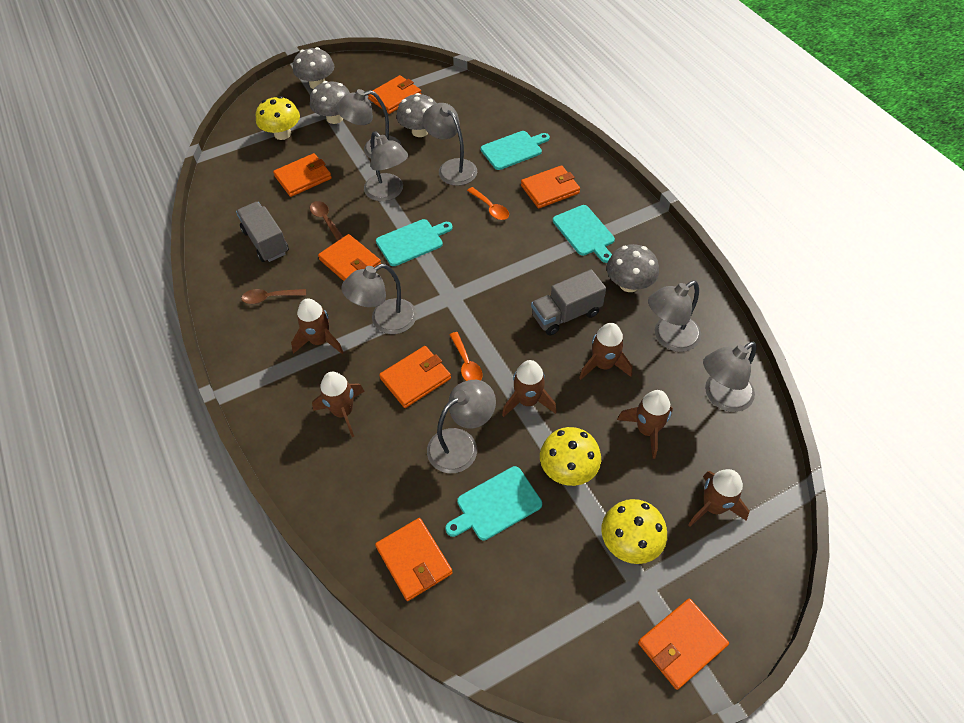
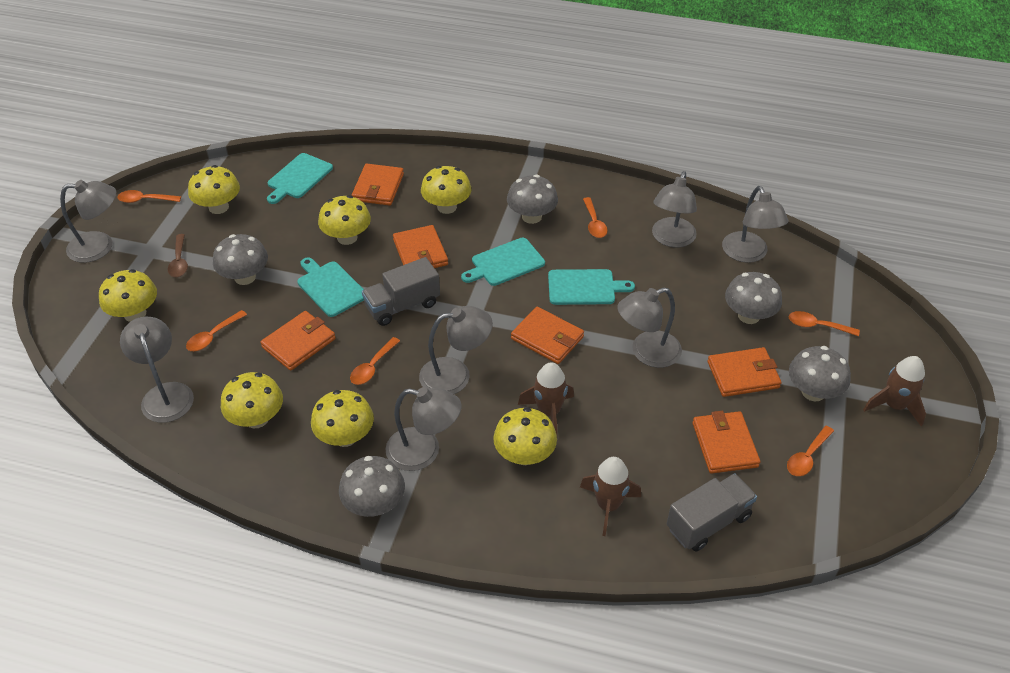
brown rocket: [291,299,344,354] [312,372,365,437] [502,360,557,417] [579,323,632,380] [617,390,673,459] [688,469,749,527] = 6 -> [518,362,574,434] [580,457,641,536] [863,356,926,426] = 3
brown spoon: [241,289,306,304] [310,201,344,241] = 2 -> [168,234,188,277] = 1
grey mushroom: [293,47,335,89] [310,81,350,124] [397,93,436,137] [606,244,659,292] = 4 -> [213,234,268,285] [339,456,405,517] [507,175,558,224] [725,272,782,324] [789,346,851,401] = 5
orange spoon: [450,332,483,381] [467,187,509,220] = 2 -> [117,190,181,203] [186,310,247,351] [350,337,400,385] [583,197,608,238] [787,426,834,476] [789,311,860,336] = 6
orange wallet: [273,153,332,197] [318,234,381,281] [368,75,421,114] [375,518,453,601] [379,346,451,408] [521,165,580,208] [638,598,729,690] = 7 -> [260,311,336,371] [352,164,404,206] [393,225,448,268] [511,307,584,364] [692,411,760,474] [708,347,782,397] = 6
yellow mushroom: [256,96,300,140] [540,427,601,486] [601,499,667,564] = 3 -> [99,269,157,322] [188,165,240,214] [221,372,283,428] [311,390,374,447] [318,195,371,245] [421,166,471,214] [493,407,557,465] = 7

